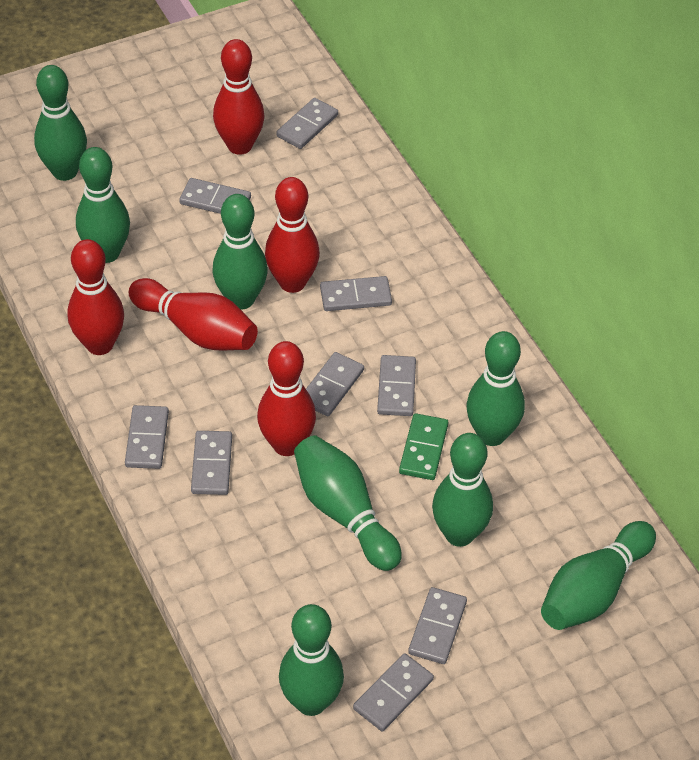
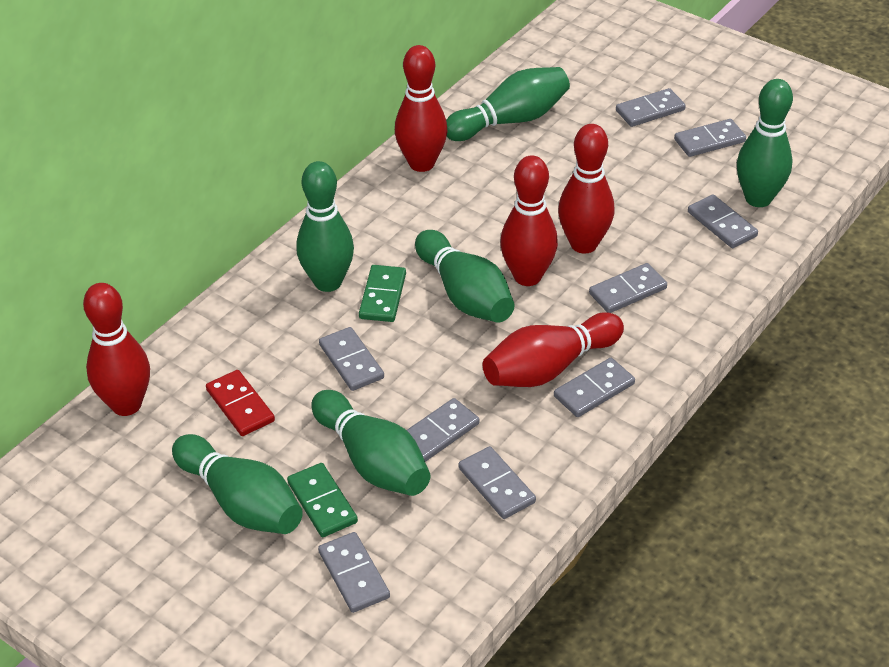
green bowling pin: [34,65,87,181] [76,147,130,263] [213,194,268,310] [279,604,344,716] [294,435,402,571] [432,433,493,547] [466,331,525,446] [541,521,656,630] = 8 -> [172,434,303,534] [296,161,354,292] [311,390,431,496] [415,230,514,323] [446,67,570,141] [737,79,793,207] = 6
green domino: [399,413,448,480] = 1 -> [287,463,358,537] [359,265,406,322] = 2
red domino: none = 0 -> [206,370,275,436] = 1

